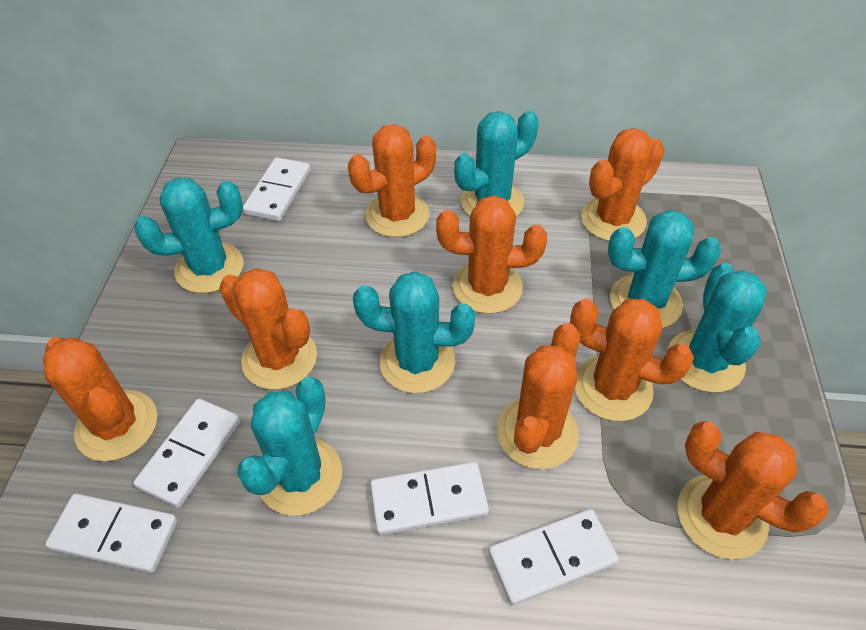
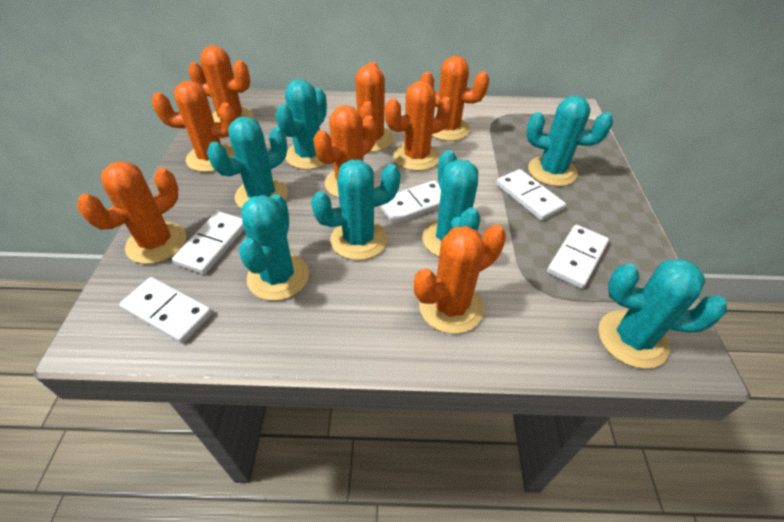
turquoise cactus: [134,178,244,293] [237,377,342,516] [353,271,475,393] [454,110,539,216] [608,210,721,328] [667,263,767,393] = 6 -> [207,117,288,208] [239,194,309,301] [275,79,327,170] [311,160,401,260] [422,150,480,257] [526,95,613,186] [598,259,727,369] = 7

